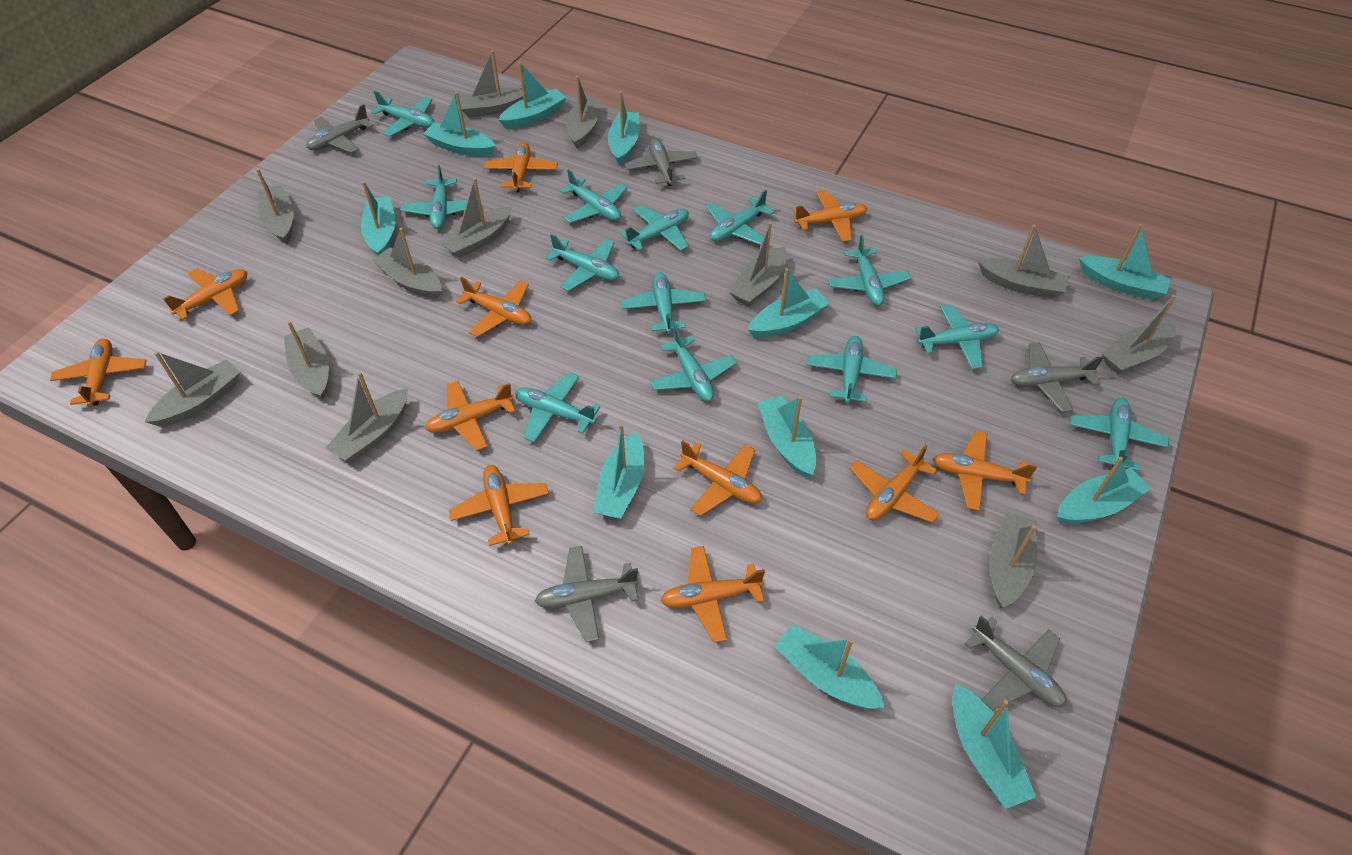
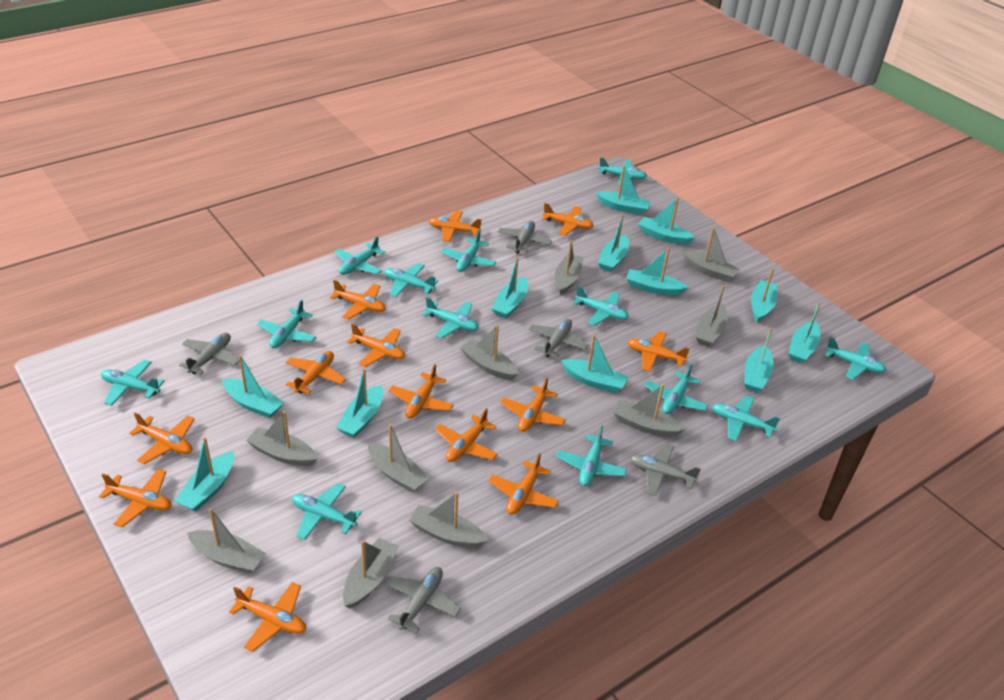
grey boat: [145,351,240,427] [256,169,294,244] [284,321,329,400] [326,372,408,462] [372,228,442,299] [439,177,512,258] [459,50,526,118] [566,76,600,149] [729,222,787,306] [978,225,1069,298] [990,511,1037,608] [1102,295,1176,374] = 12 -> [187,508,266,573] [246,411,318,466] [343,538,399,608] [368,424,429,492] [409,492,489,548] [460,325,519,380] [555,240,584,295] [614,384,686,437] [682,227,740,282] [696,285,727,347] = 10
orange plane: [50,338,147,407] [163,268,247,320] [425,381,516,451] [449,465,549,546] [456,277,531,337] [483,142,558,192] [660,546,765,643] [674,440,762,516] [793,190,867,242] [850,445,940,523] [933,431,1037,511] = 11 -> [99,469,171,527] [129,412,195,464] [229,582,306,652] [286,351,346,394] [330,280,386,320] [347,323,405,367] [389,364,453,418] [429,210,482,242] [435,408,498,462] [488,453,559,515] [500,378,566,432] [542,203,594,236] [628,331,690,371] = 13
turquoise boat: [361,181,395,255] [423,92,496,157] [498,62,567,129] [593,424,645,519] [608,91,640,165] [748,268,830,338] [758,395,816,478] [774,624,885,709] [953,684,1036,809] [1057,457,1151,524] [1079,224,1171,300] = 11 -> [175,437,234,511] [222,355,284,418] [336,368,383,438] [491,257,528,318] [561,335,628,393] [596,166,651,215] [598,214,629,272] [626,247,688,296] [638,197,695,245] [744,328,774,392] [751,268,777,322] [789,302,821,364] = 12

